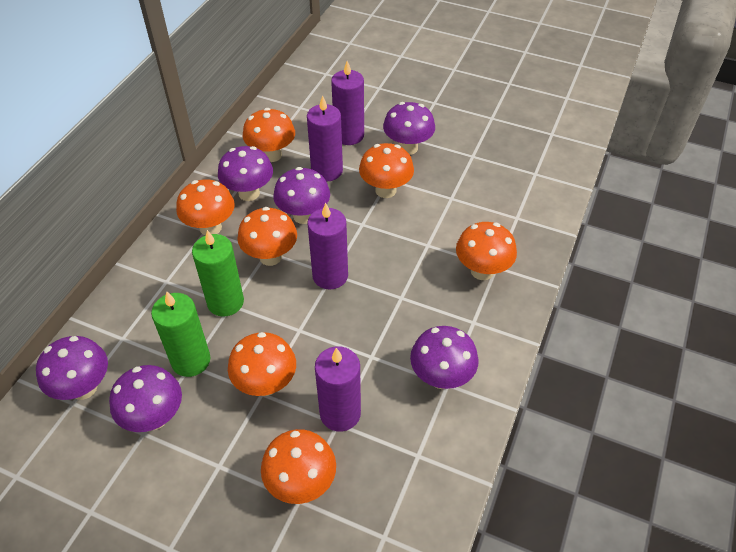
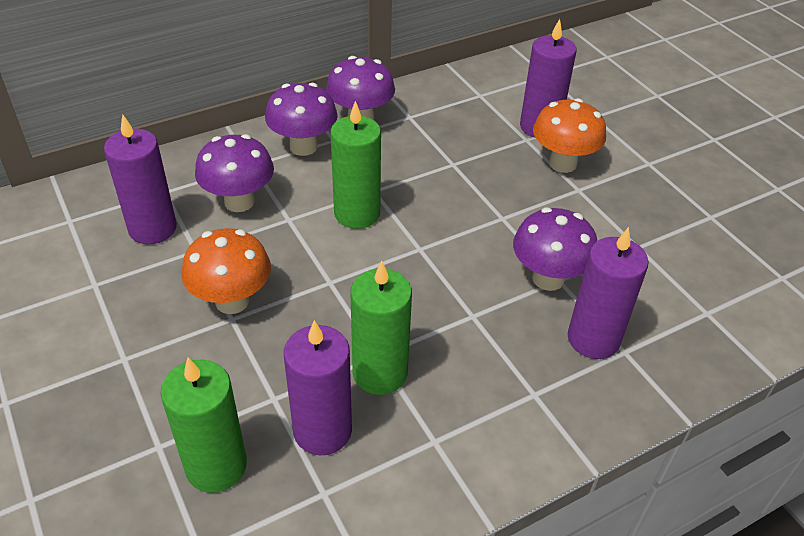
green candle: [151,291,210,377] [192,230,244,317] = 2 -> [161,358,247,493] [331,101,381,229] [351,261,412,395] = 3
orange mushroom: [176,179,235,236] [228,332,296,396] [237,207,297,266] [243,108,295,162] [261,429,336,504] [359,143,414,198] [456,222,517,280] = 7 -> [182,228,271,314] [533,98,606,173] = 2
purple mushroom: [36,336,108,400] [109,365,182,432] [218,146,273,201] [273,167,330,224] [383,102,435,155] [410,326,479,389] = 6 -> [195,134,274,212] [265,83,338,156] [326,56,395,120] [513,207,597,291] = 4

